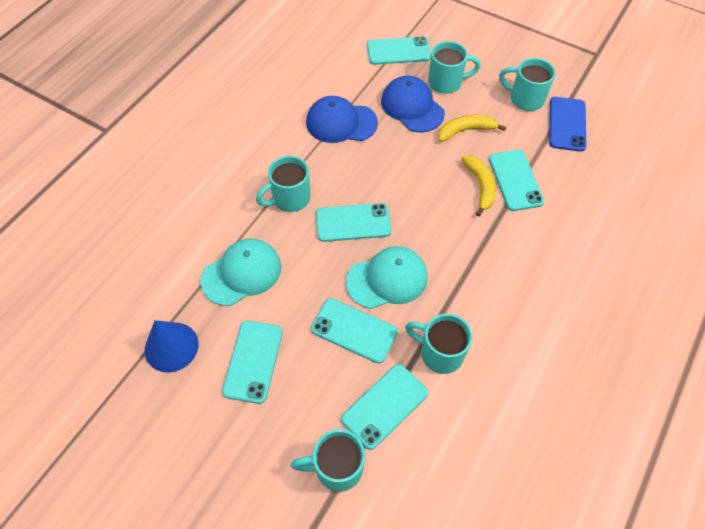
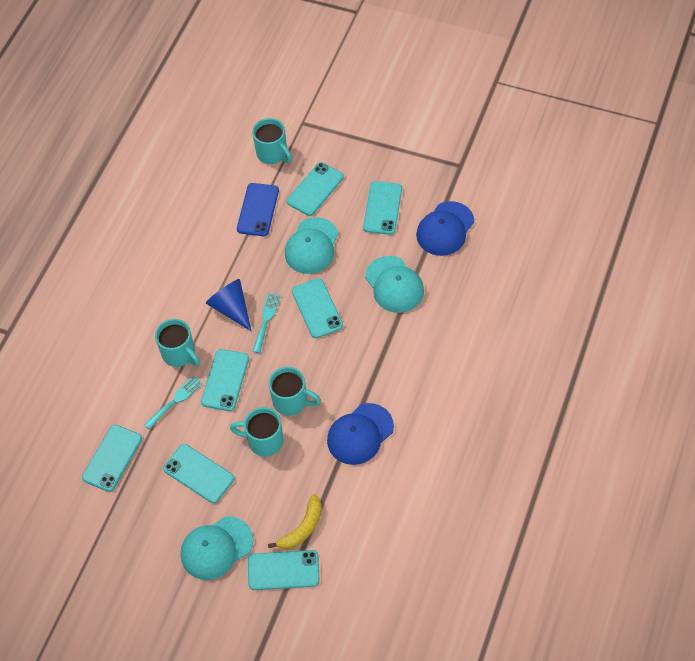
turquoise cap: [201,239,281,306] [346,246,428,309] = 2 -> [180,516,253,580] [285,217,339,274] [365,256,424,313] = 3
turquoise fork: none = 0 -> [144,375,203,430] [253,293,280,353] = 2
turquoise mug: [256,156,310,212] [291,429,365,492] [405,313,472,374] [428,41,481,94] [499,58,555,111] = 5 -> [155,319,200,367] [230,407,284,456] [252,118,292,164] [268,367,321,415] = 4
turquoise phone: [222,321,283,404] [311,298,398,364] [316,203,391,242] [341,364,428,450] [367,36,431,65] [489,150,544,211] = 6 -> [82,425,142,492] [163,444,235,503] [201,349,249,411] [248,550,320,590] [287,162,344,216] [292,278,343,338] [363,181,402,235] = 7
yellow banana: [438,115,506,142] [461,155,496,216] = 2 -> [268,494,321,549] = 1

